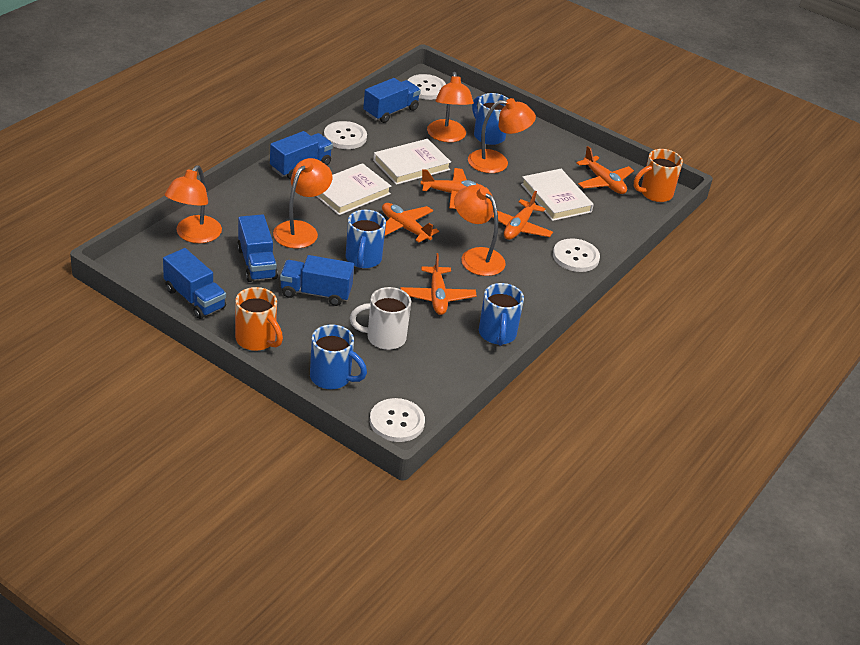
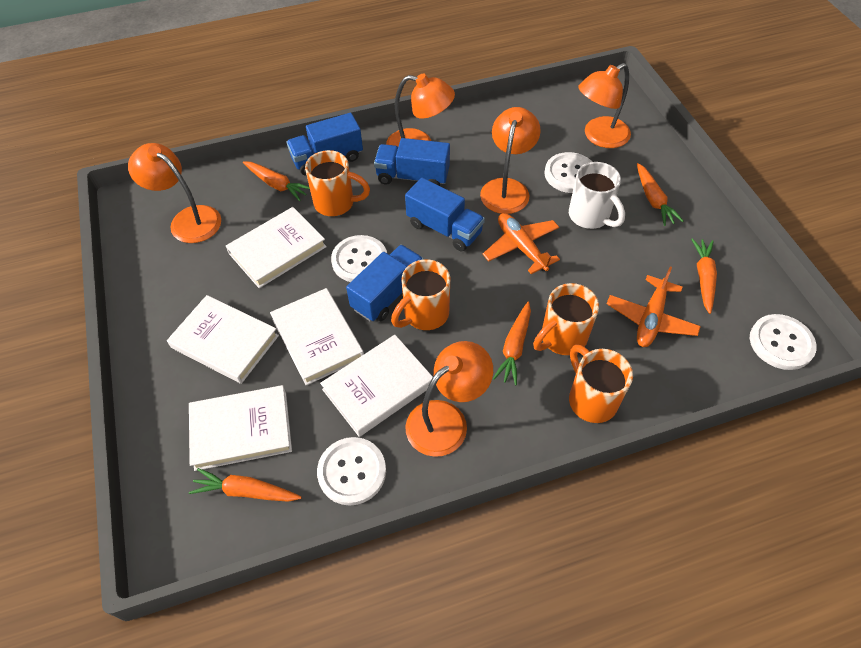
blue mug: [310,324,367,389] [346,210,386,268] [472,93,509,145] [479,283,524,346] = 4 -> none = 0
blue truck: [163,248,226,319] [237,214,278,282] [270,131,333,179] [280,255,354,306] [363,78,421,123] = 5 -> [286,113,363,176] [346,245,424,322] [374,138,450,186] [405,178,485,251] = 4
orange carrot: none = 0 -> [189,468,302,502] [243,161,310,201] [493,302,531,386] [637,163,683,226] [691,238,717,314] = 5
orange mug: [235,287,283,351] [634,149,683,202] = 2 -> [305,150,370,216] [391,259,450,330] [533,283,599,355] [569,345,633,423] = 4
orange plane: [382,203,439,243] [400,253,477,315] [421,168,484,209] [492,190,553,240] [576,146,634,194] = 5 -> [483,213,560,274] [607,266,701,347] = 2
white book: [316,163,391,215] [373,139,451,185] [521,169,594,221] = 3 -> [167,295,279,384] [189,385,292,471] [226,207,327,288] [270,288,364,386] [320,335,433,437] = 5

